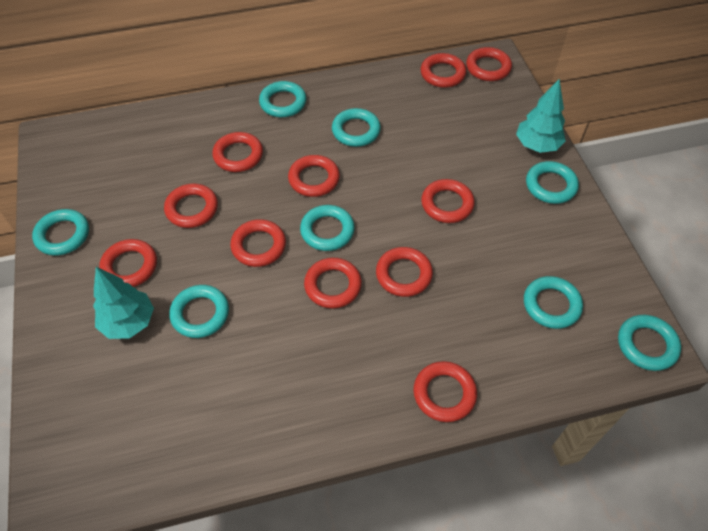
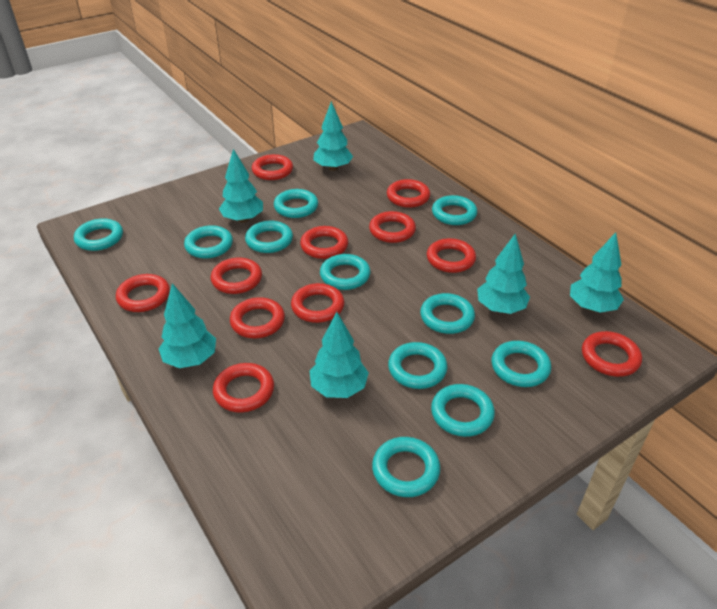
turquoise ring: [32,209,89,256] [169,285,229,338] [259,81,306,117] [300,205,355,251] [332,108,381,147] [524,276,583,329] [526,161,579,204] [618,315,681,371] = 8 -> [74,218,123,251] [184,225,233,258] [245,221,293,253] [274,189,318,218] [320,254,370,290] [372,437,440,497] [388,342,447,389] [420,293,475,334] [431,384,495,437] [432,195,477,225] [492,341,551,387] = 11
turquoise tree: [93,267,154,339] [516,79,566,153] = 2 -> [159,283,216,368] [219,149,263,223] [310,312,369,398] [313,101,353,171] [477,234,530,314] [570,233,624,313] = 6

